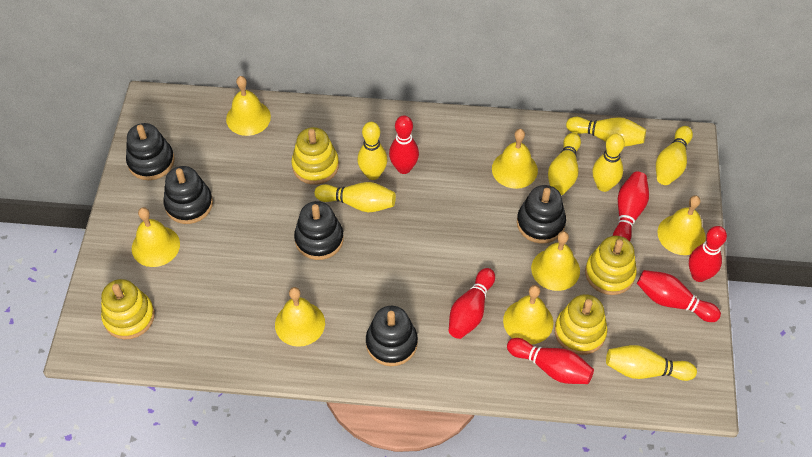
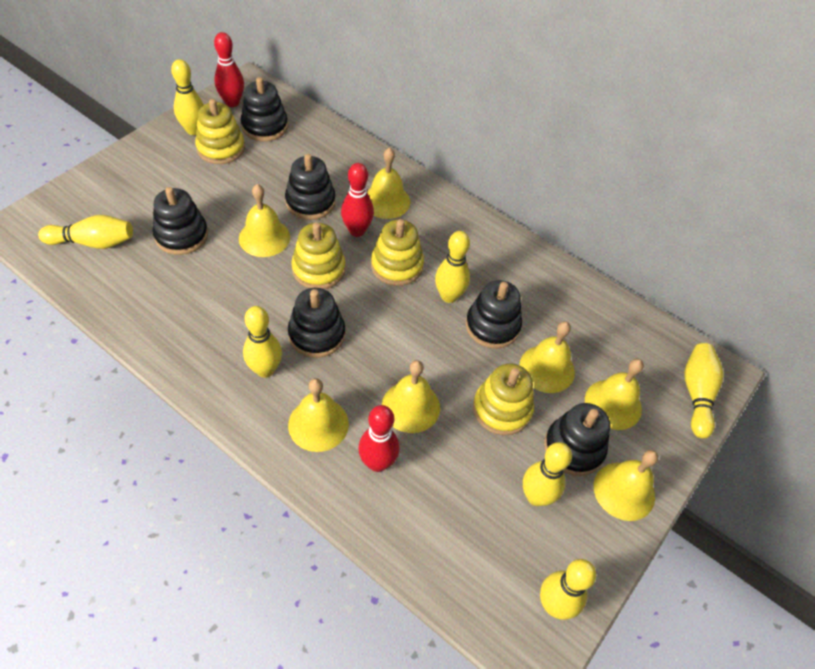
black stacking toy: [126,123,175,180] [163,166,213,224] [294,201,344,260] [366,306,418,366] [517,185,566,243] = 5 -> [153,187,208,255] [241,77,288,142] [285,154,336,220] [288,288,345,358] [466,280,522,349] [544,403,610,476] = 6
red bowling pin: [389,115,419,174] [449,268,495,339] [507,338,594,384] [613,172,649,241] [637,270,721,322] [689,226,727,282] = 6 -> [214,32,244,107] [341,163,374,237] [358,405,399,472] = 3

